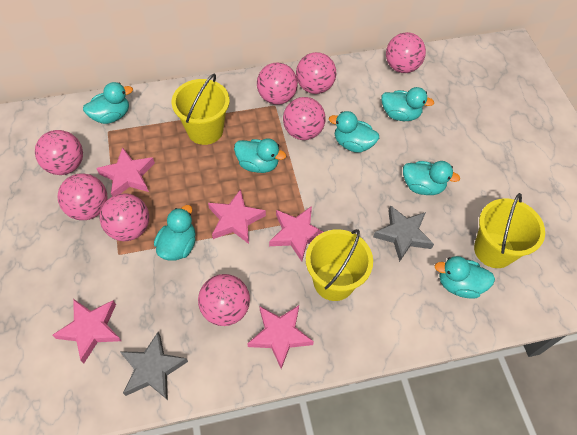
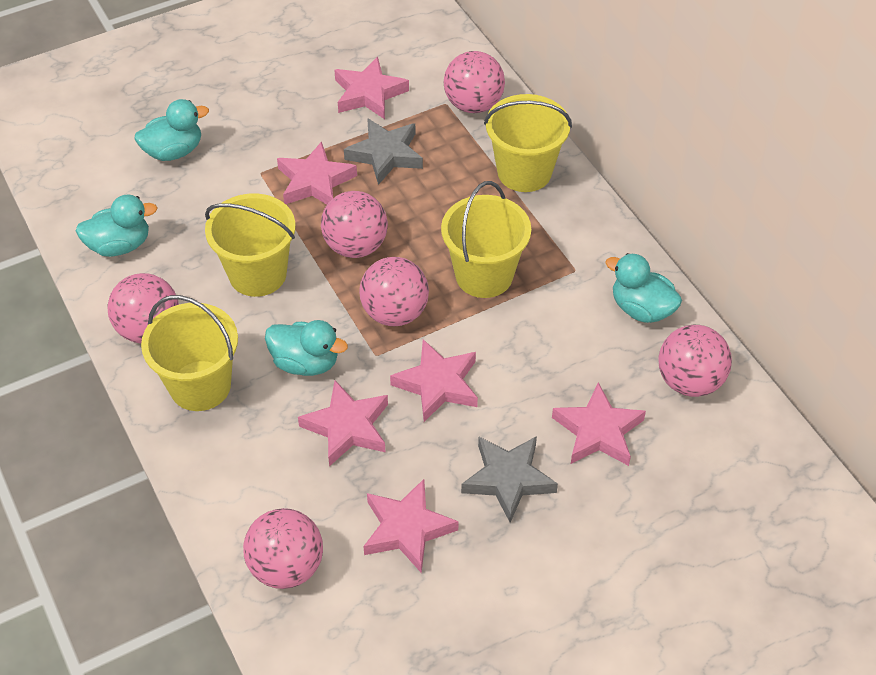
pink ball: [35,130,83,175] [58,173,108,220] [99,193,149,241] [198,274,250,326] [257,63,298,105] [283,97,326,140] [296,52,336,94] [386,32,426,73] = 8 -> [107,273,179,343] [243,508,323,589] [321,191,388,258] [359,257,429,326] [444,51,505,113] [658,325,732,397] = 6
pink star: [53,299,121,363] [96,147,155,196] [208,189,266,244] [247,305,314,369] [269,206,323,262] = 5 -> [277,141,357,205] [298,380,388,467] [334,57,409,119] [363,479,459,573] [390,339,478,422] [552,382,646,466] = 6
turquoise duck: [83,82,133,124] [154,205,196,261] [234,138,286,173] [329,111,379,153] [382,87,434,121] [403,161,460,195] [435,256,495,299] = 7 -> [76,194,158,257] [135,99,209,161] [265,320,348,376] [605,253,682,323] = 4
yellow bucket: [172,74,230,145] [306,229,373,301] [474,193,545,268] = 3 -> [141,295,238,411] [205,193,296,297] [441,181,531,298] [484,94,572,192] = 4

